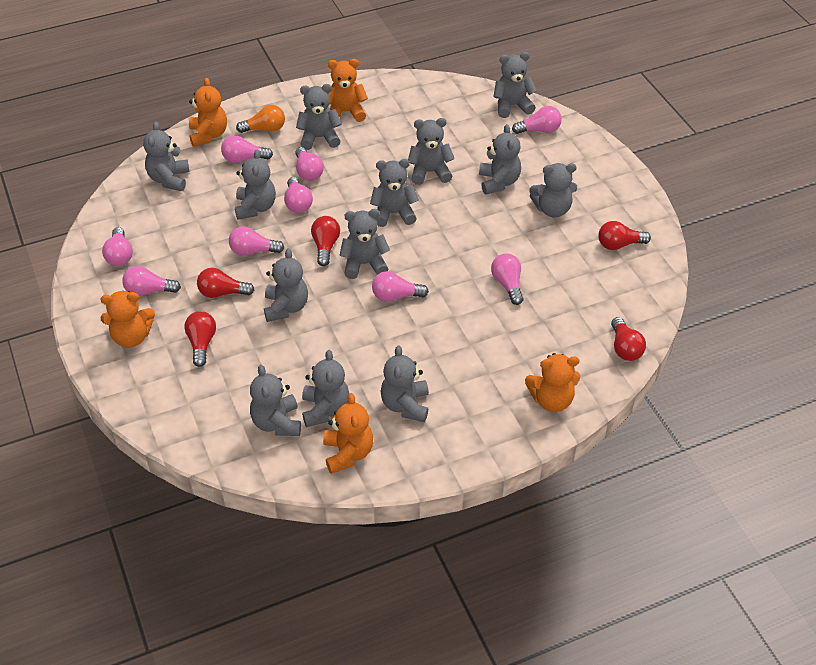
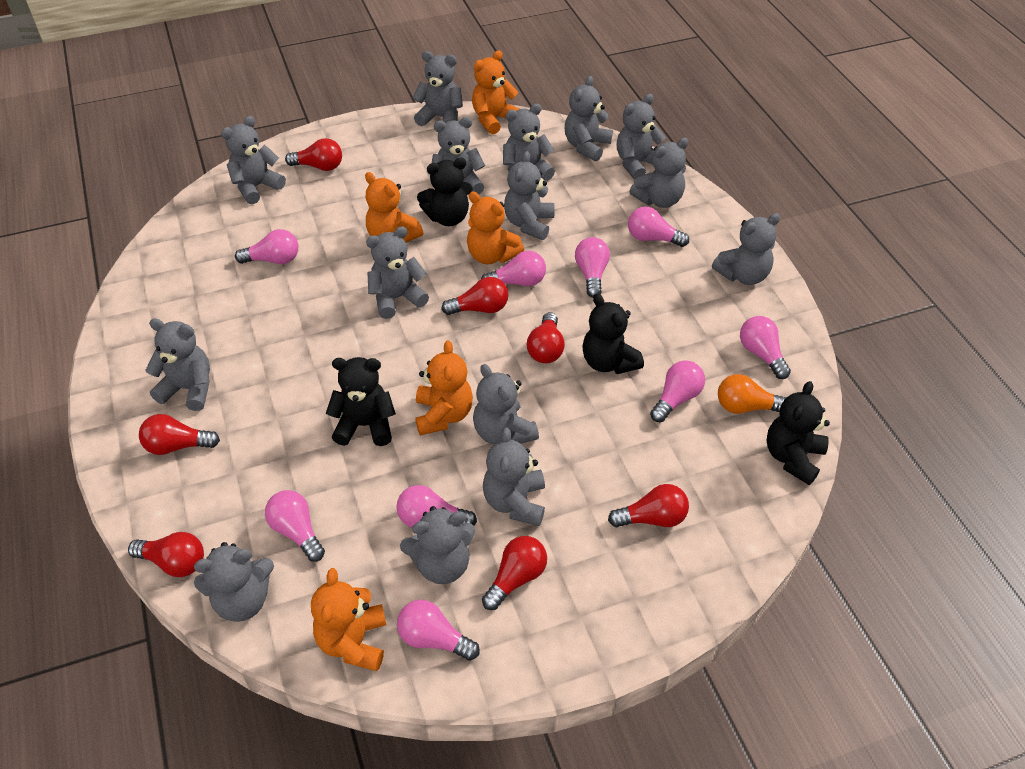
black teddy bear: none = 0 -> [326,357,396,446] [417,158,473,226] [582,293,644,374] [767,381,830,485] = 4
grey teddy bear: [143,122,190,191] [235,150,276,220] [250,365,301,436] [264,248,308,322] [296,84,342,150] [302,350,349,427] [339,209,390,279] [370,159,419,227] [381,345,429,422] [408,118,455,185] [479,124,521,194] [494,52,537,118] [529,163,577,218] = 13 -> [145,318,210,411] [194,542,274,622] [221,116,286,204] [366,226,429,319] [400,506,475,584] [412,51,463,126] [432,117,485,195] [473,364,539,444] [483,428,545,526] [503,104,555,181] [504,151,555,240] [565,76,613,162] [616,94,666,179] [629,138,689,208] [712,213,780,285] = 15
red light bulb: [184,311,216,367] [197,268,254,298] [311,216,340,266] [598,221,651,250] [611,317,646,361] = 5 -> [128,532,204,577] [139,414,220,455] [285,138,342,171] [441,277,508,315] [482,536,547,610] [527,312,565,363] [608,484,689,527] = 7

